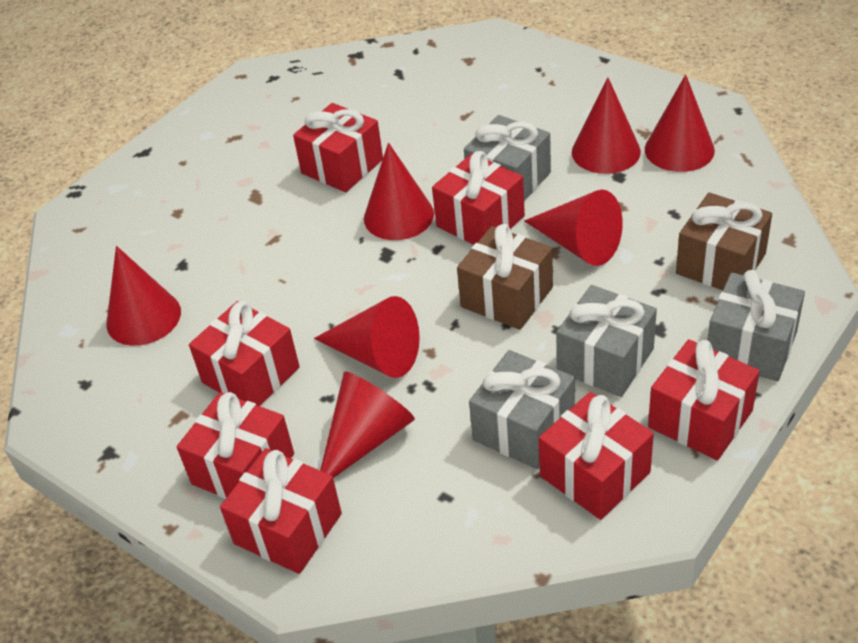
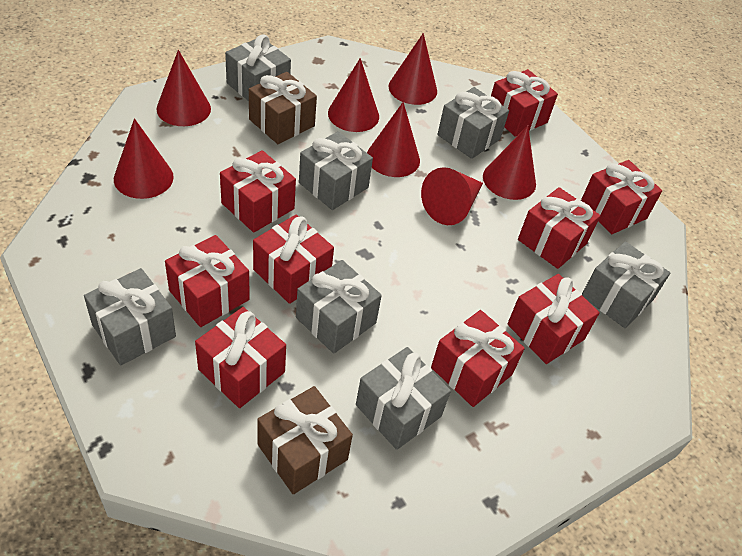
grey gift: [464,115,551,201] [469,350,575,469] [556,285,657,397] [707,270,805,381] = 4 -> [84,268,176,365] [225,34,291,101] [296,260,382,354] [299,131,373,210] [356,347,451,450] [437,87,509,159] [582,241,670,328] = 7
red gift: [177,392,294,499] [189,301,300,406] [220,448,342,574] [293,103,383,192] [432,151,525,245] [539,392,654,520] [648,339,760,460] = 7 -> [165,235,250,327] [195,307,286,408] [220,150,296,233] [253,214,334,304] [431,310,525,407] [491,69,558,137] [507,274,600,364] [518,187,600,269] [581,160,662,234] = 9

